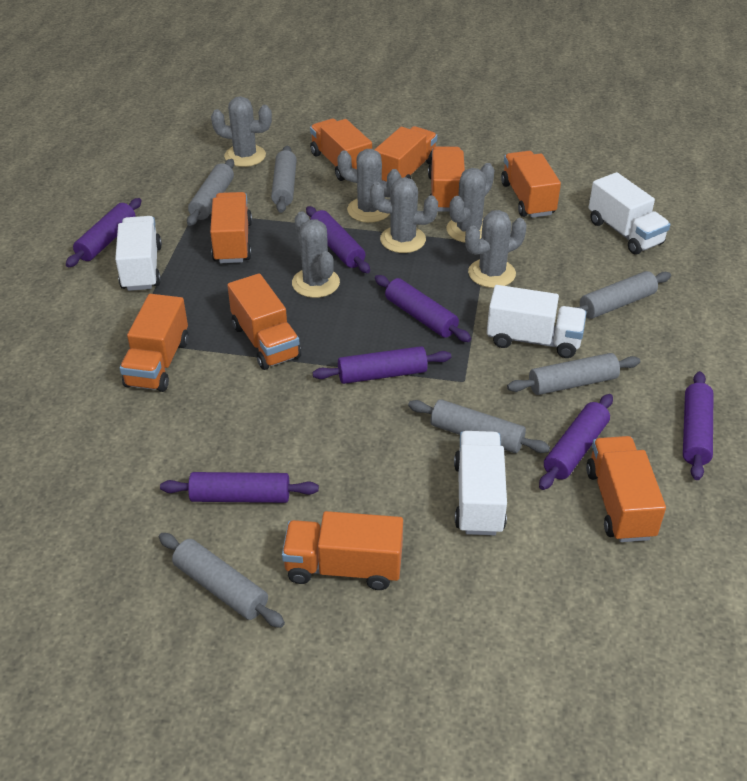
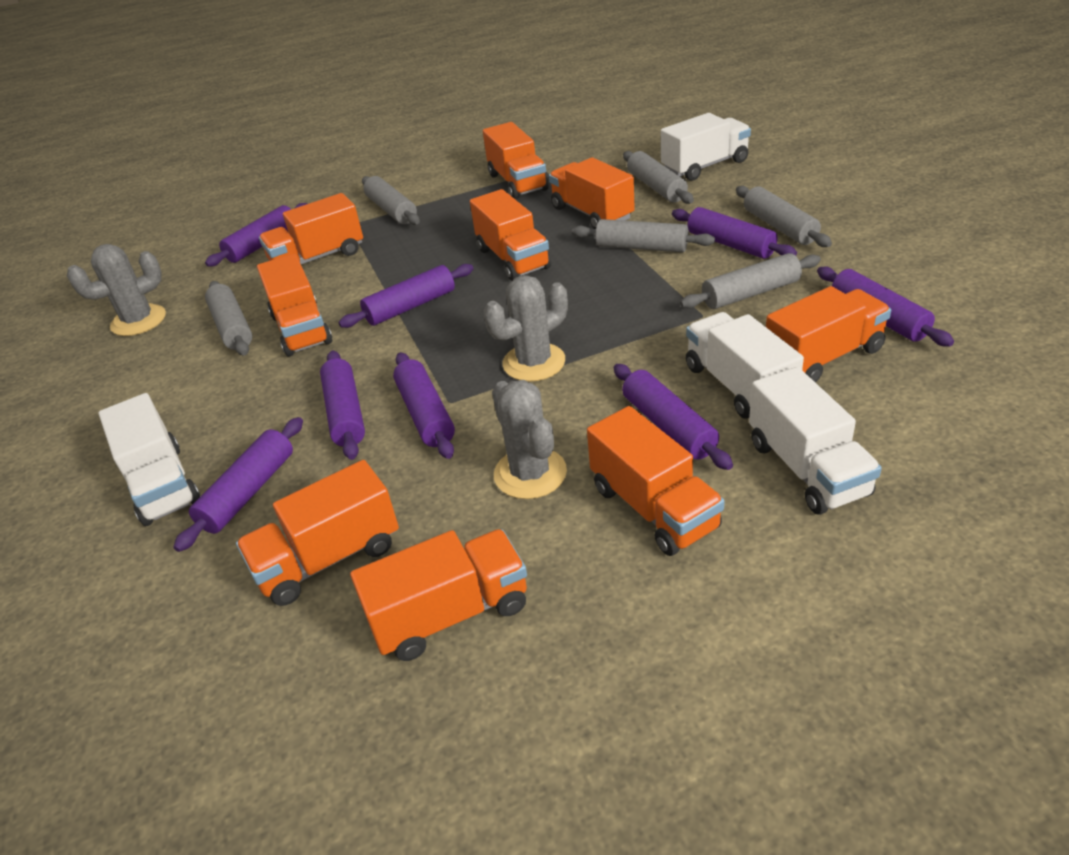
grey cactus: [211,96,272,167] [292,211,340,298] [337,149,401,223] [370,177,438,253] [446,163,495,243] [465,210,527,288] = 6 -> [67,244,166,336] [484,275,568,382] [492,380,567,499] = 3
purple rolling pin: [66,198,142,267] [160,472,319,503] [306,206,370,273] [313,346,451,384] [375,275,471,342] [539,394,613,490] [683,371,714,480] = 7 -> [173,417,303,552] [205,203,307,267] [320,350,365,460] [338,264,473,328] [393,352,455,459] [614,364,733,470] [672,207,797,259] [817,267,954,347] = 8

